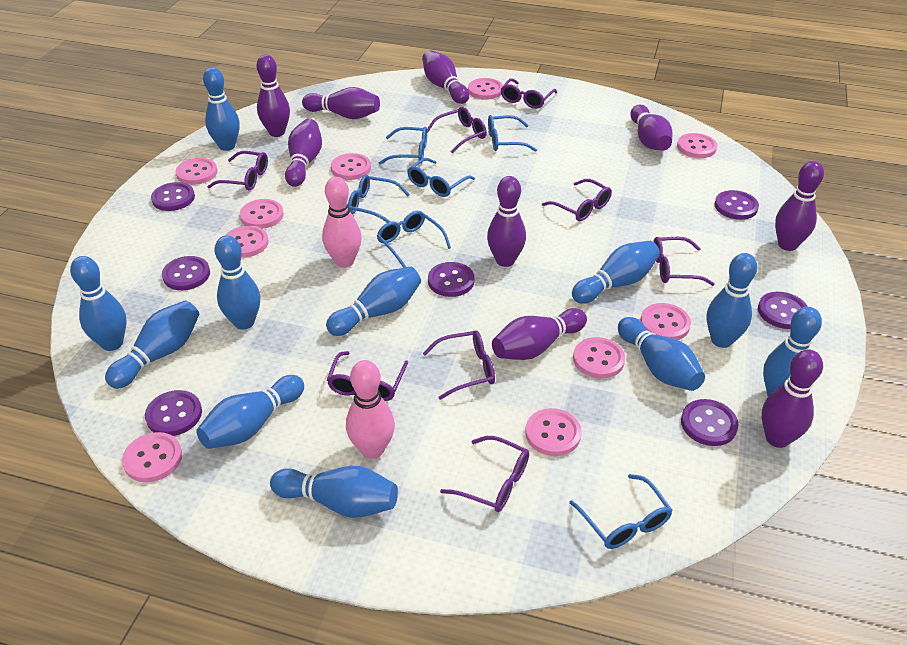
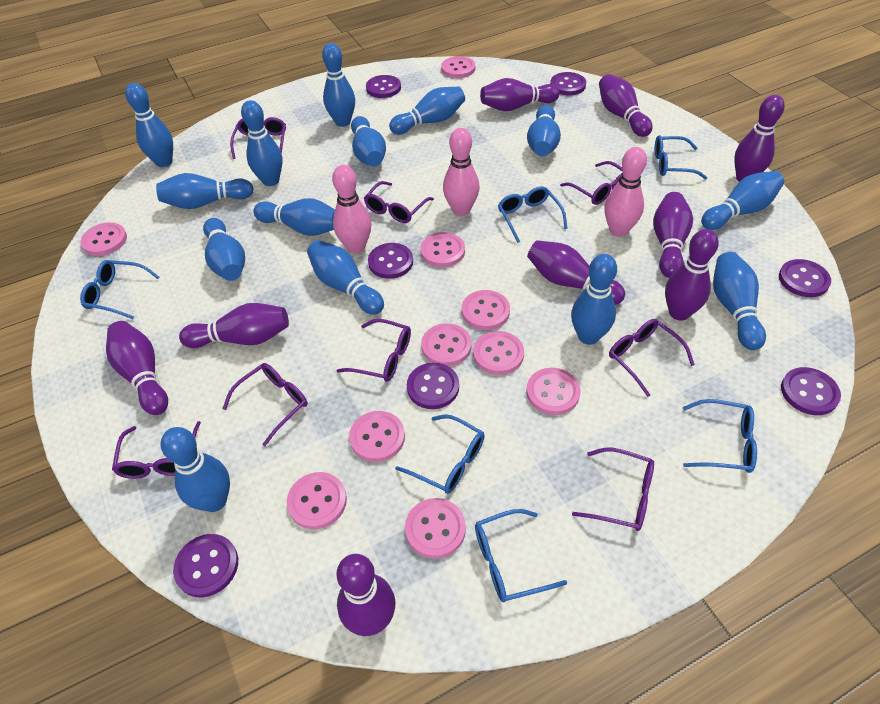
blue bowling pin: [70,256,126,351] [105,300,199,389] [196,375,304,449] [203,67,240,151] [214,236,260,330] [270,466,398,518] [326,267,421,336] [572,241,660,304] [618,317,705,391] [706,253,757,348] [763,307,822,397] = 11 -> [125,83,173,167] [156,173,254,209] [161,427,230,512] [203,218,245,281] [241,100,283,186] [253,198,335,236] [307,240,384,315] [322,43,355,127] [351,116,386,167] [389,86,465,135] [527,105,561,157] [571,254,617,345] [701,171,784,230] [713,252,766,350] = 14
pink bowling pin: [322,177,362,268] [346,360,395,459] = 2 -> [332,165,372,253] [443,128,480,216] [604,147,647,237] = 3

